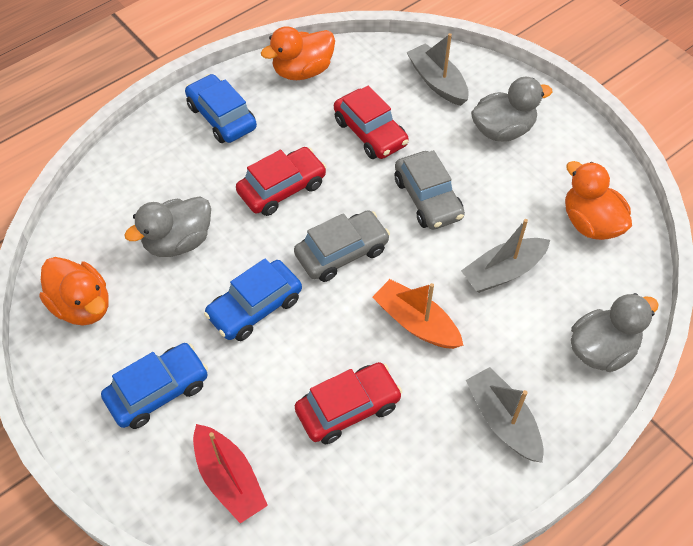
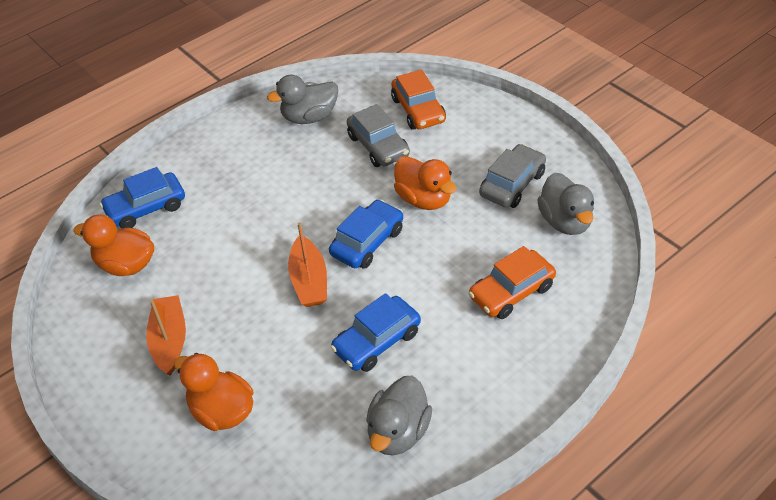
grey boat: [406,33,469,106] [461,219,550,293] [466,367,544,463] = 3 -> none = 0
orange boat: [372,279,464,349] = 1 -> [146,295,186,376] [288,222,327,307] = 2
orange car: none = 0 -> [391,69,446,130] [468,246,556,319] = 2
red boat: [193,424,268,523] = 1 -> none = 0
red car: [236,147,327,216] [295,362,403,444] [334,86,409,159] = 3 -> none = 0

